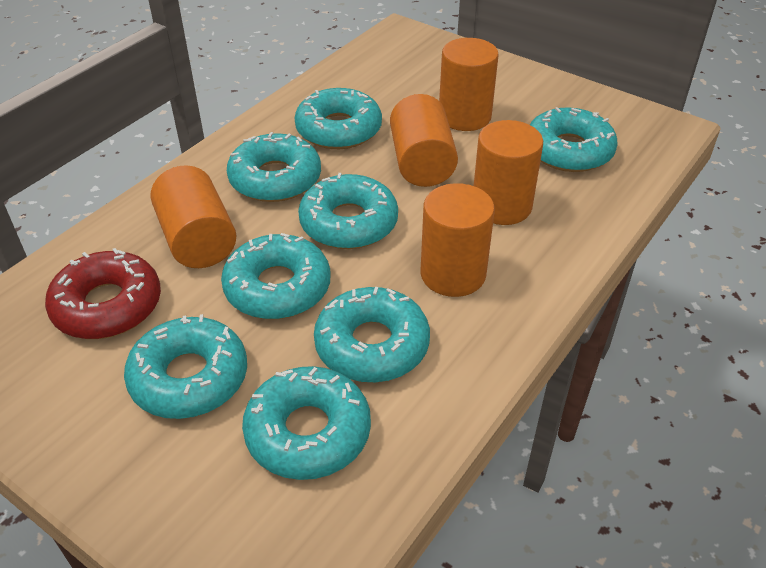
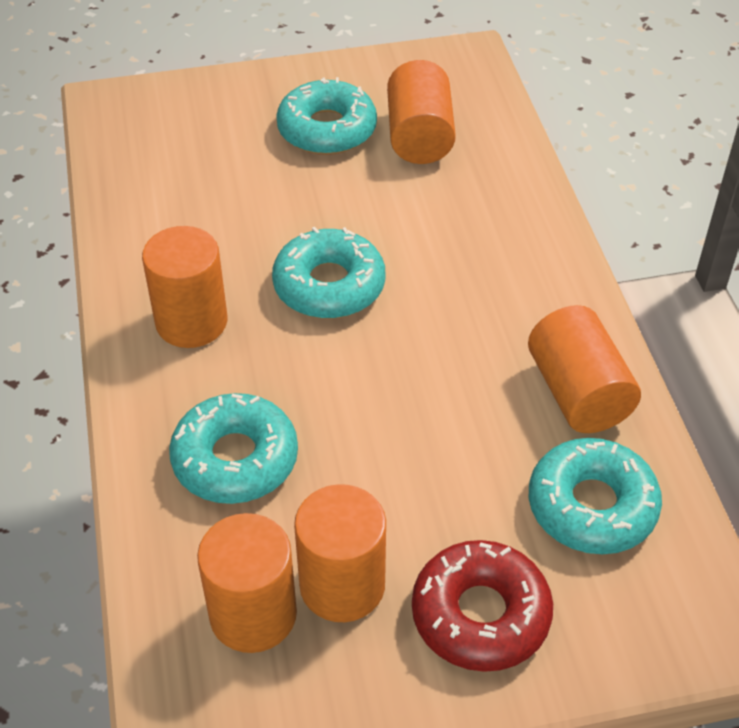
turquoise donut: [124,314,247,419] [221,233,331,319] [227,132,321,202] [242,366,371,480] [295,88,382,149] [298,173,398,249] [314,287,430,383] [530,107,618,172] = 8 -> [169,393,298,504] [272,227,385,319] [276,77,377,155] [529,438,662,554] = 4

